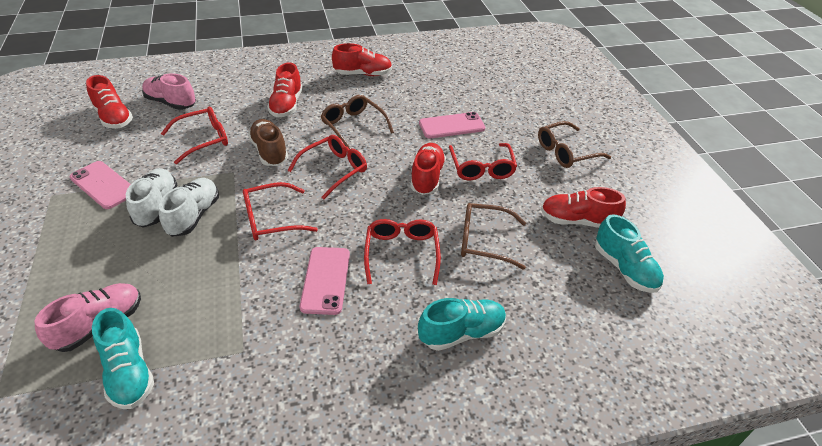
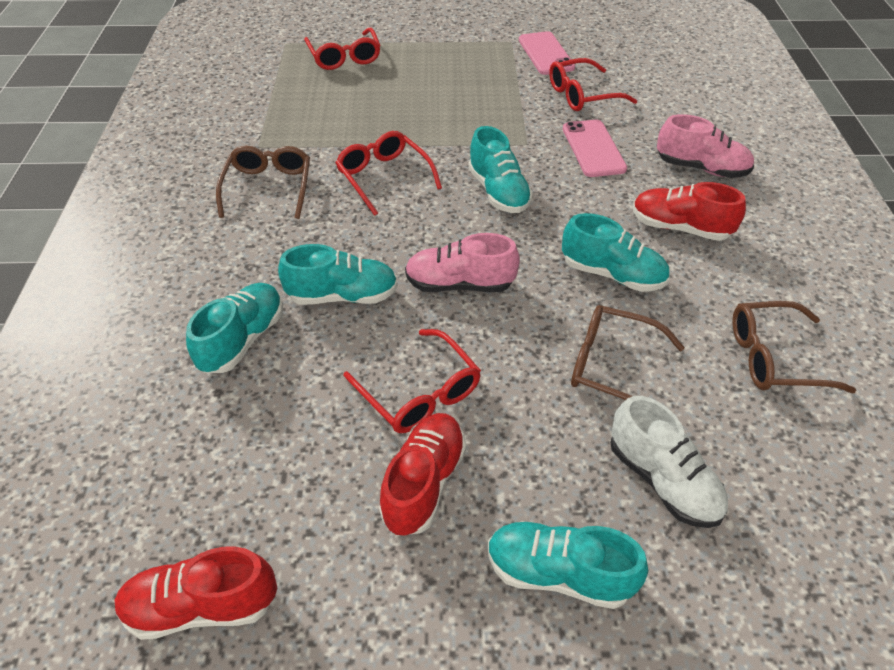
brown shoe: [248,119,288,166] = 1 -> none = 0
pink phone: [70,161,131,209] [300,247,350,315] [419,112,485,138] = 3 -> [519,31,575,75] [563,120,627,177] = 2
red glasses: [161,107,228,164] [243,182,318,240] [287,135,367,199] [364,219,441,285] [449,143,517,181] = 5 -> [304,28,381,70] [335,131,442,216] [343,329,481,433] [549,58,637,111] = 4
red shoe: [86,75,133,129] [267,62,302,118] [332,43,392,76] [410,143,446,195] [541,187,626,228] = 5 -> [115,546,277,640] [379,413,466,536] [633,182,746,241] = 3
turquoise shoe: [92,308,154,409] [418,298,506,351] [595,214,664,293] = 3 -> [186,283,283,373] [278,244,398,305] [468,126,533,213] [488,521,648,609] [562,213,670,292] = 5
white shoe: [126,168,177,228] [159,178,219,237] = 2 -> [610,396,728,528] = 1

